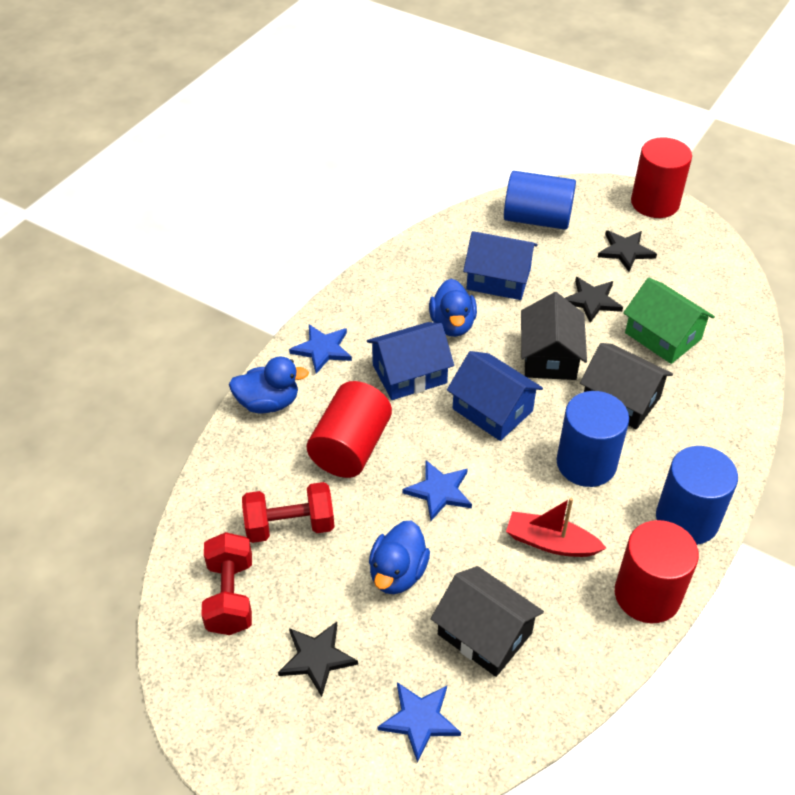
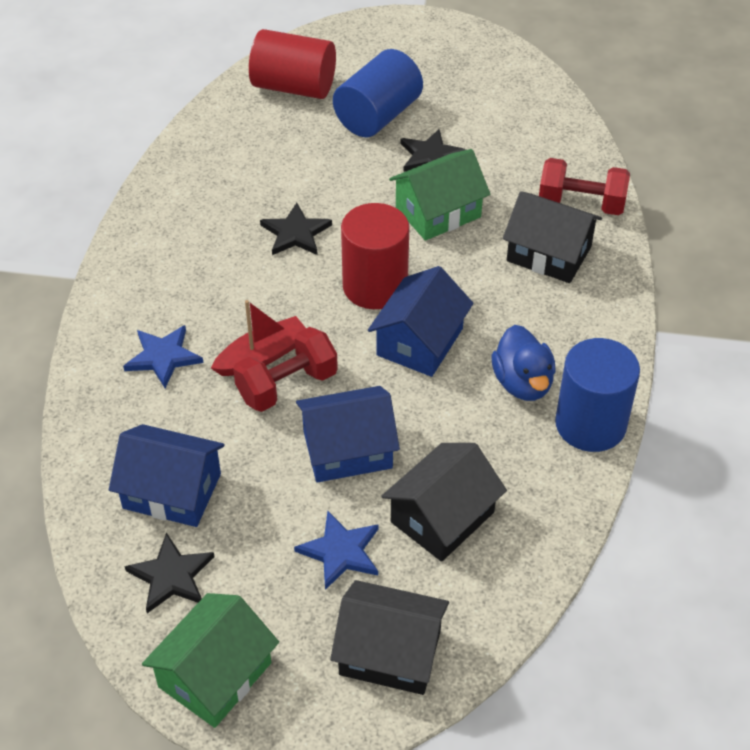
blue cylinder: [504,171,576,230] [557,391,629,487] [656,446,738,545] = 3 -> [333,49,423,137] [555,338,640,452] = 2
blue duck: [229,357,309,413] [369,520,430,594] [429,279,477,337] = 3 -> [492,325,556,401] = 1
blue star: [289,325,352,374] [378,682,461,762] [402,460,472,521] = 3 -> [123,325,203,388] [294,511,378,590] = 2
green house: [623,278,715,364] = 1 -> [142,593,279,728] [389,149,490,241] = 2
red cylinder: [307,381,392,478] [615,520,699,623] [631,137,692,218] = 3 -> [249,29,336,99] [341,203,409,309] = 2

